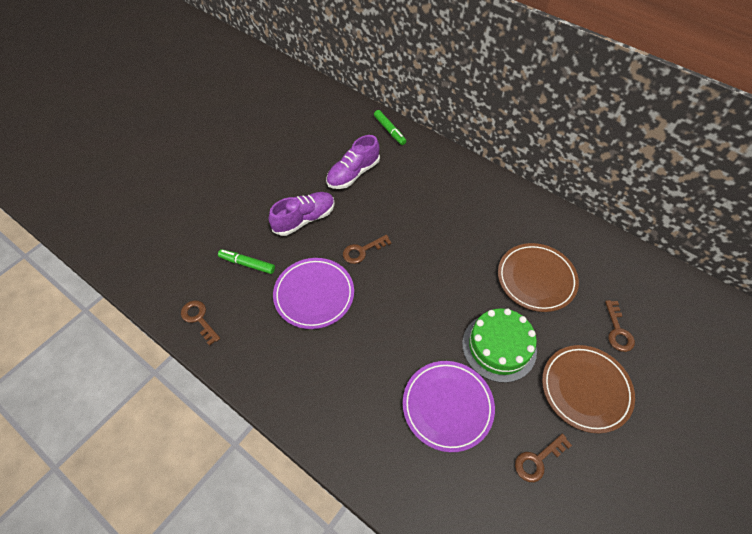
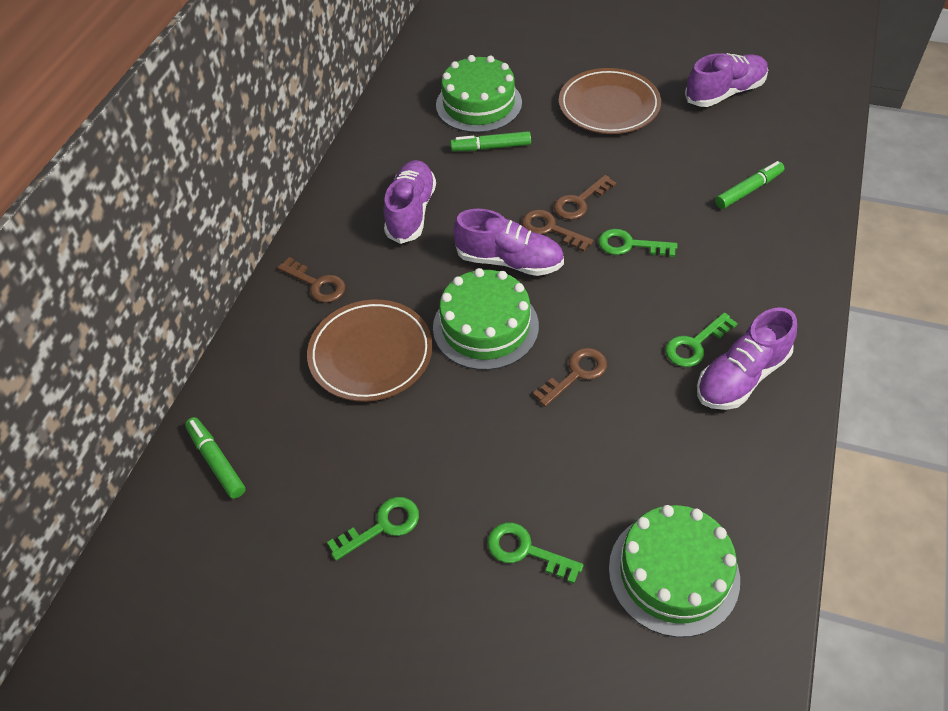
green cake: [462,309,537,383] = 1 -> [433,268,539,370] [436,55,522,133] [609,505,740,637] = 3
green key: none = 0 -> [327,497,419,561] [488,523,584,584] [598,229,677,257] [666,312,738,367] = 4
green marker: [218,249,275,274] [374,110,406,145] = 2 -> [185,417,246,499] [450,131,531,151] [715,161,784,209] = 3
purple plate: [273,258,354,329] [403,361,495,452] = 2 -> none = 0
purple shoe: [269,192,335,236] [326,135,380,189] = 2 -> [384,160,436,244] [453,209,564,276] [685,53,769,107] [697,307,797,410] = 4

